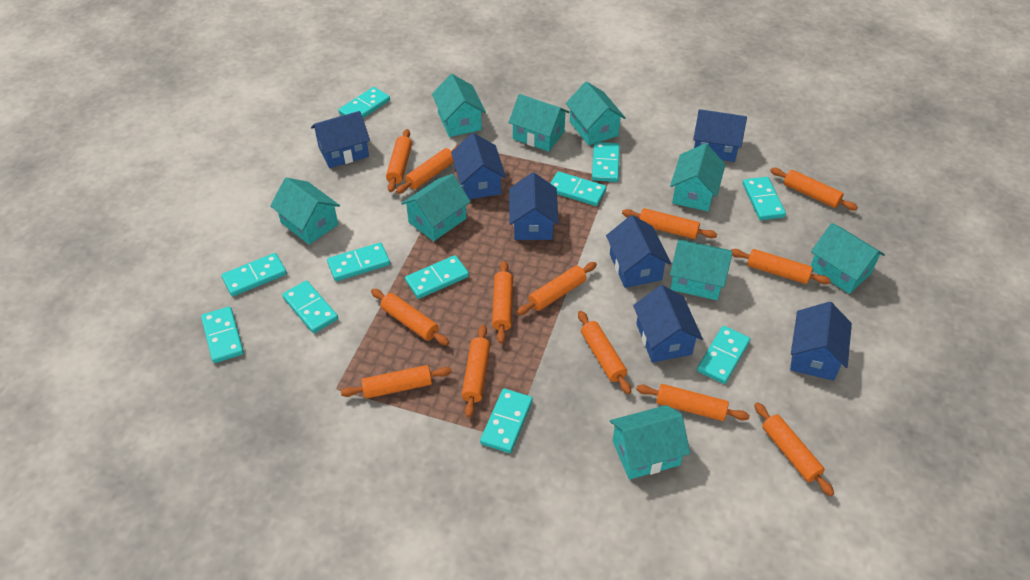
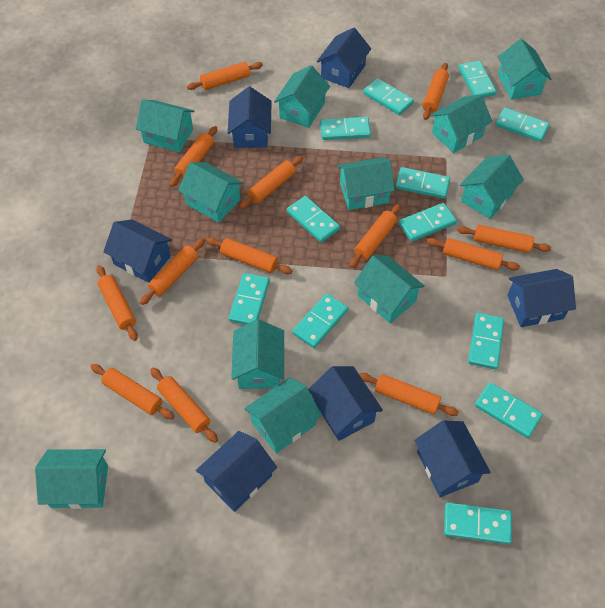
turquoise domino: [201,307,244,363] [221,253,287,296] [282,281,338,333] [327,242,390,281] [338,87,390,118] [405,255,469,299] [480,389,533,453] [550,171,606,206] [592,142,620,182] [697,326,750,384] [743,177,786,220] = 11 -> [229,273,270,325] [287,196,340,243] [292,293,348,348] [320,117,371,140] [363,78,414,115] [395,167,450,199] [399,203,457,242] [444,502,512,544] [458,61,497,98] [468,313,504,369] [475,382,543,438] [495,107,550,142] = 12
turquoise house: [270,178,340,245] [401,174,471,241] [432,74,486,137] [508,94,569,152] [566,81,626,145] [610,405,690,480] [670,143,726,211] [670,239,732,300] [811,223,885,294] = 9 -> [35,449,108,509] [136,100,194,153] [178,162,243,223] [231,319,284,389] [244,377,322,453] [274,65,330,128] [337,157,395,210] [354,255,425,323] [430,94,492,153] [460,154,524,219] [498,39,551,100] = 11

